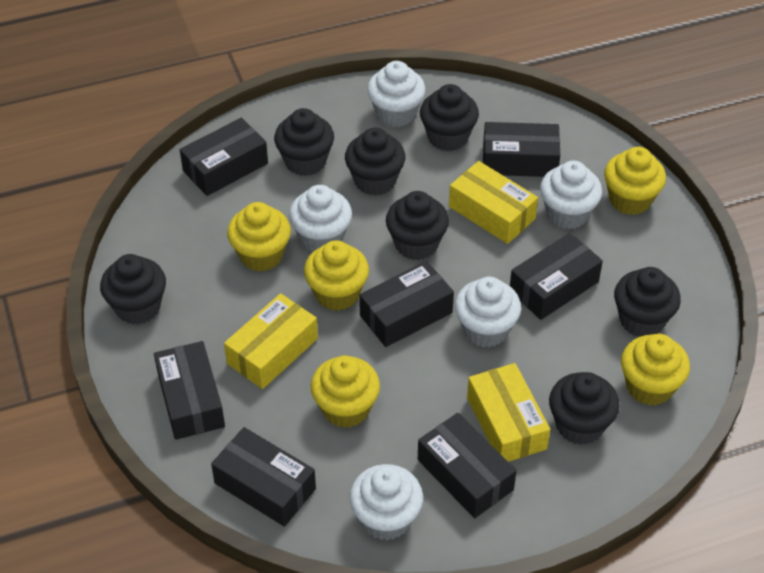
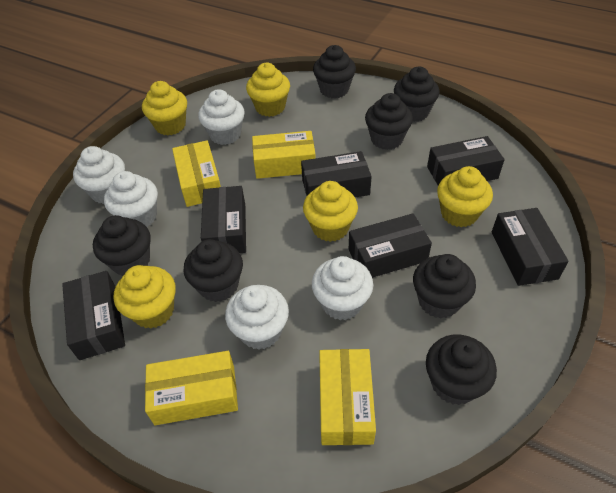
black box: [154,341,225,440] [180,118,268,196] [211,427,316,527] [359,261,454,347] [418,413,517,518] [483,122,560,177] [510,233,603,320] = 7 -> [62,271,125,360] [201,186,246,253] [301,151,372,197] [349,213,432,278] [427,136,505,185] [492,208,569,286] = 6
yellow box: [224,293,318,389] [449,161,538,244] [467,363,550,462] = 3 -> [145,351,238,425] [172,140,221,207] [252,131,316,179] [319,349,376,445] = 4

